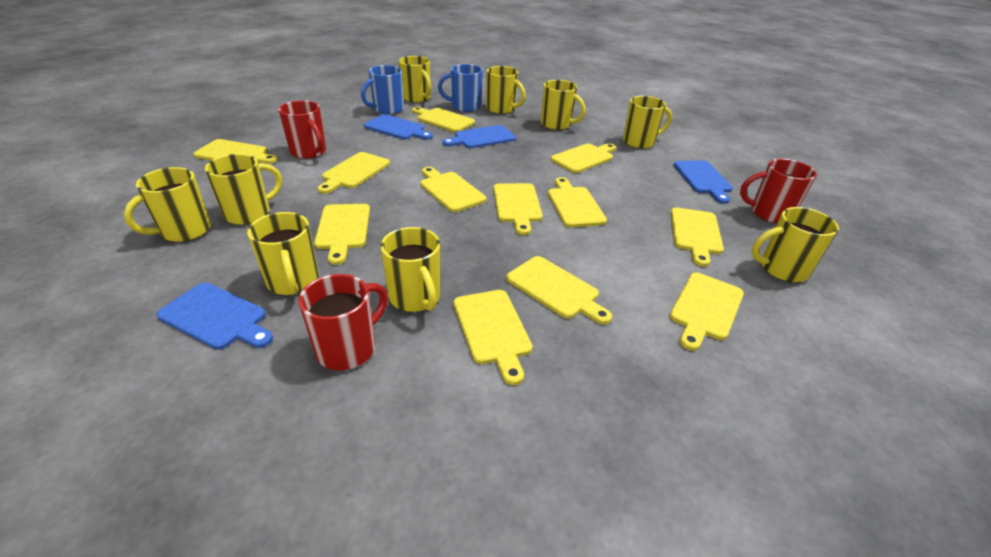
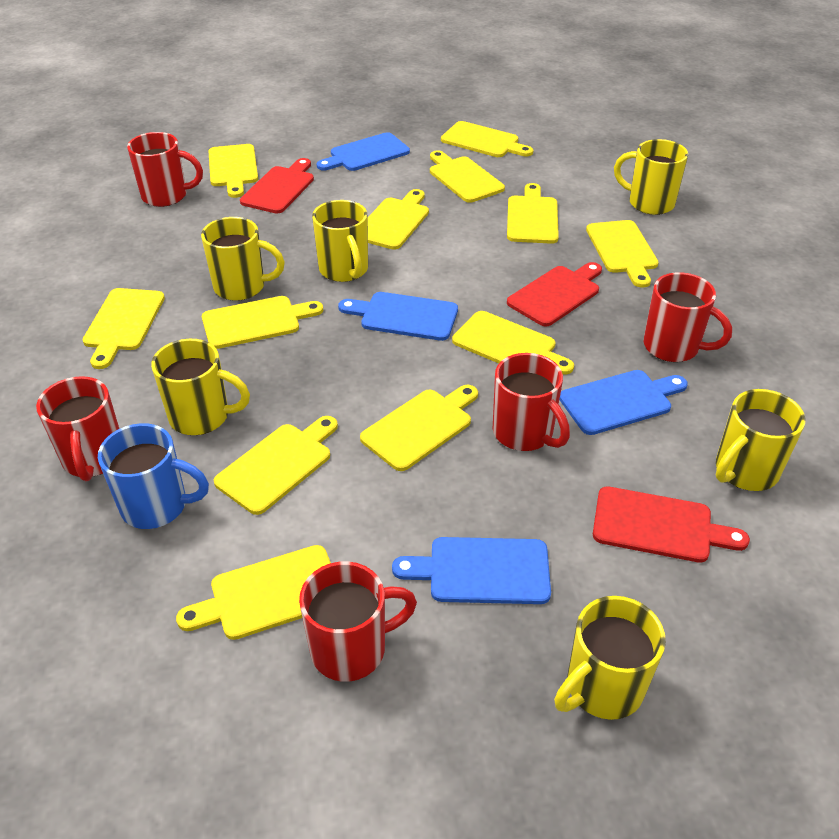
blue mug: [361,65,404,114] [438,64,483,112] = 2 -> [98,423,209,529] = 1
red cutting board: none = 0 -> [240,158,314,213] [507,262,602,326] [593,486,750,563] = 3
red mug: [278,100,326,159] [299,274,388,370] [740,159,817,223] = 3 -> [36,376,119,481] [127,132,203,207] [299,561,417,682] [493,353,570,451] [644,272,732,362] = 5
yellow mug: [124,167,211,242] [205,154,282,225] [247,212,319,295] [381,227,441,312] [399,56,431,103] [486,66,526,114] [541,80,586,130] [623,96,672,149] [751,207,839,282] = 9 -> [151,339,250,435] [201,217,285,301] [312,200,368,282] [554,596,666,720] [614,139,688,215] [716,389,805,491] = 6

